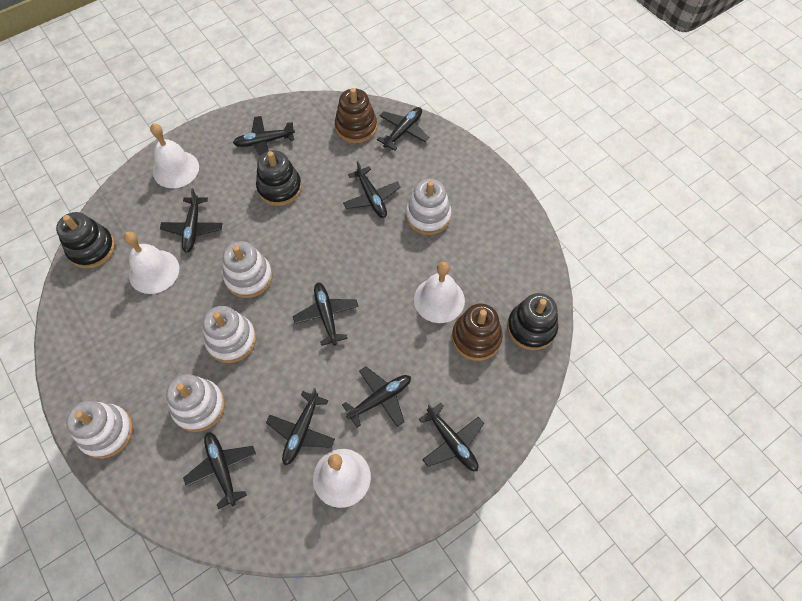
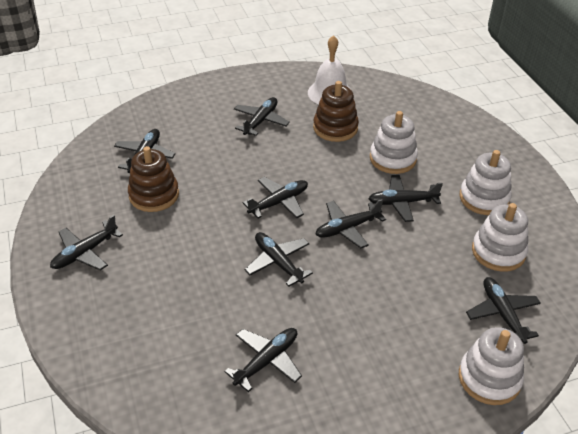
black stacking toy: [56,212,115,269] [256,150,302,206] [507,293,558,350] = 3 -> none = 0
white bell: [124,232,179,294] [150,123,199,188] [313,449,371,508] [414,262,465,323] = 4 -> [308,35,350,104] = 1
white stacking toy: [66,401,133,459] [166,374,225,432] [203,306,256,363] [223,241,273,298] [406,179,451,235] = 5 -> [370,111,418,174] [459,327,524,405] [460,150,512,215] [472,203,528,272] = 4

